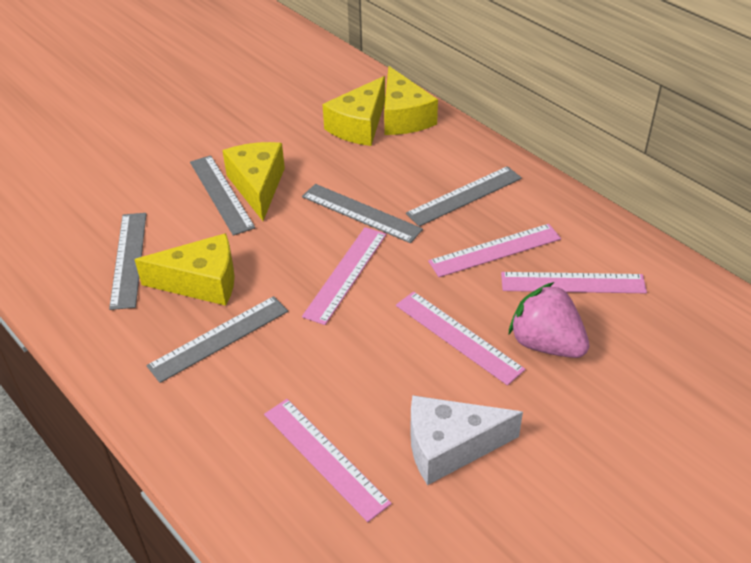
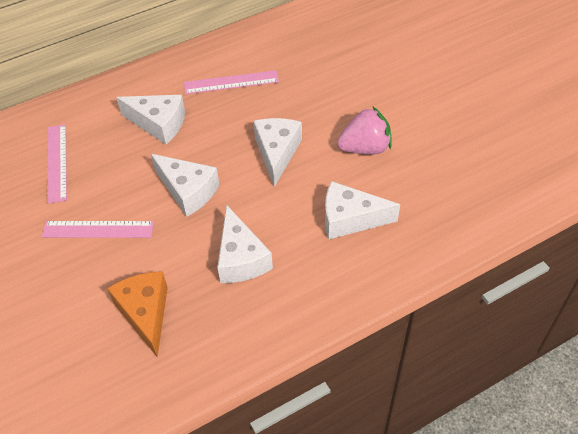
grey ruler: [109,213,146,310] [146,296,288,383] [190,155,255,236] [302,184,423,243] [406,166,522,227] = 5 -> none = 0
orange cheese: none = 0 -> [107,271,168,357] = 1
pink ruler: [264,399,392,522] [302,227,386,325] [396,291,525,386] [428,224,561,277] [501,272,647,293] = 5 -> [42,221,154,238] [47,124,67,204] [184,70,279,94] = 3
white cheese: [410,395,523,485] = 1 -> [116,95,185,145] [151,154,219,217] [217,205,273,283] [253,118,302,187] [325,181,400,239] = 5
yellow cheese: [135,233,235,306] [222,142,285,221] [323,76,385,146] [384,66,438,135] = 4 -> none = 0

